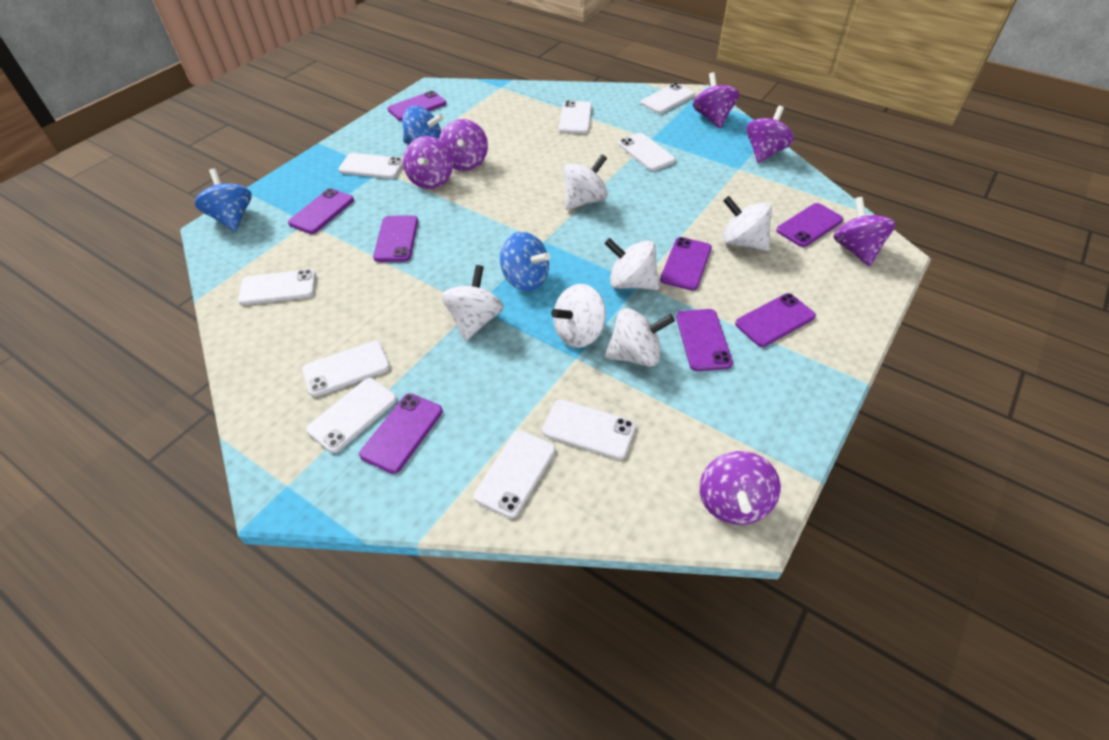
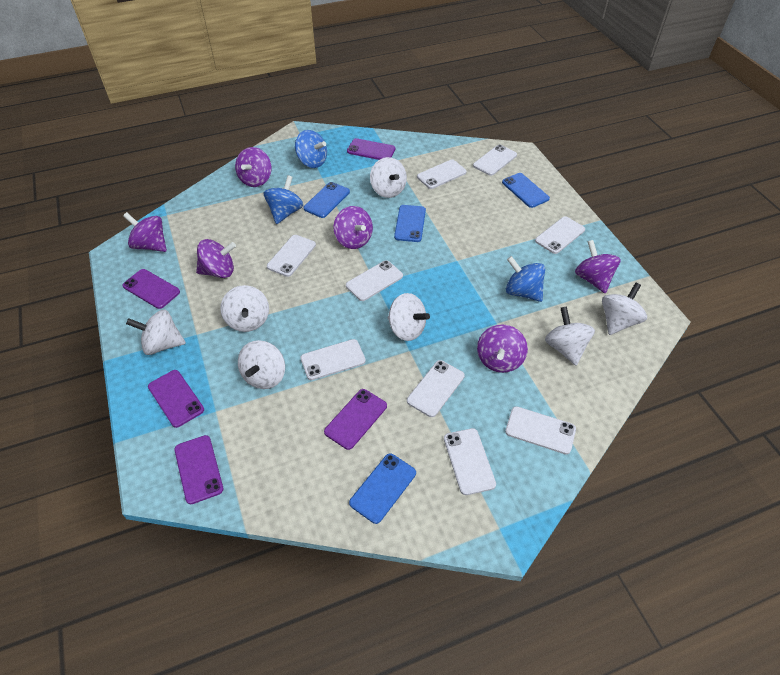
blue phone: none = 0 -> [304,182,350,218] [349,453,416,524] [394,205,426,242] [502,173,550,208] = 4
purple phone: [288,188,354,234] [359,393,443,474] [373,215,418,262] [388,91,446,121] [660,237,712,291] [676,309,733,371] [735,293,816,347] [776,203,844,247] = 8 -> [123,269,180,309] [148,370,204,428] [174,435,223,504] [324,389,387,450] [347,138,395,160] = 5
white spinning top: [442,265,504,341] [551,284,606,348] [564,154,608,210] [604,238,659,290] [605,308,675,367] [723,196,772,251] = 6 -> [126,310,186,355] [220,285,269,332] [238,340,285,389] [370,157,407,198] [388,293,430,341] [545,306,595,366] [602,283,647,335] = 7

